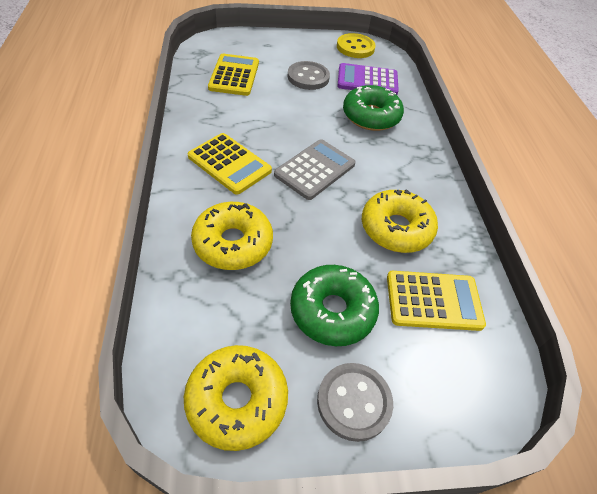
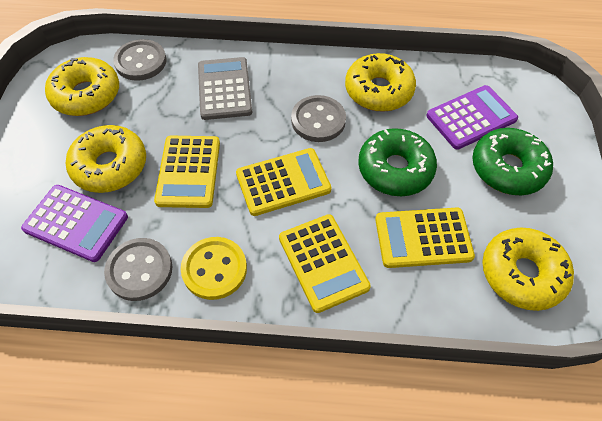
grey button: [288,61,330,90] [317,363,393,442] = 2 -> [104,238,172,301] [113,39,166,81] [291,95,346,142] = 3
purple calculator: [337,63,399,95] = 1 -> [21,185,128,262] [426,85,518,150] = 2
yellow calculator: [188,133,272,195] [208,54,259,96] [387,271,486,331] = 3 -> [154,136,220,208] [236,148,332,216] [279,214,371,313] [375,207,475,268] = 4
yellow donut: [184,345,288,451] [191,202,273,270] [362,189,438,253] = 3 -> [45,57,119,116] [66,125,146,193] [345,53,416,112] [482,228,574,311] = 4

